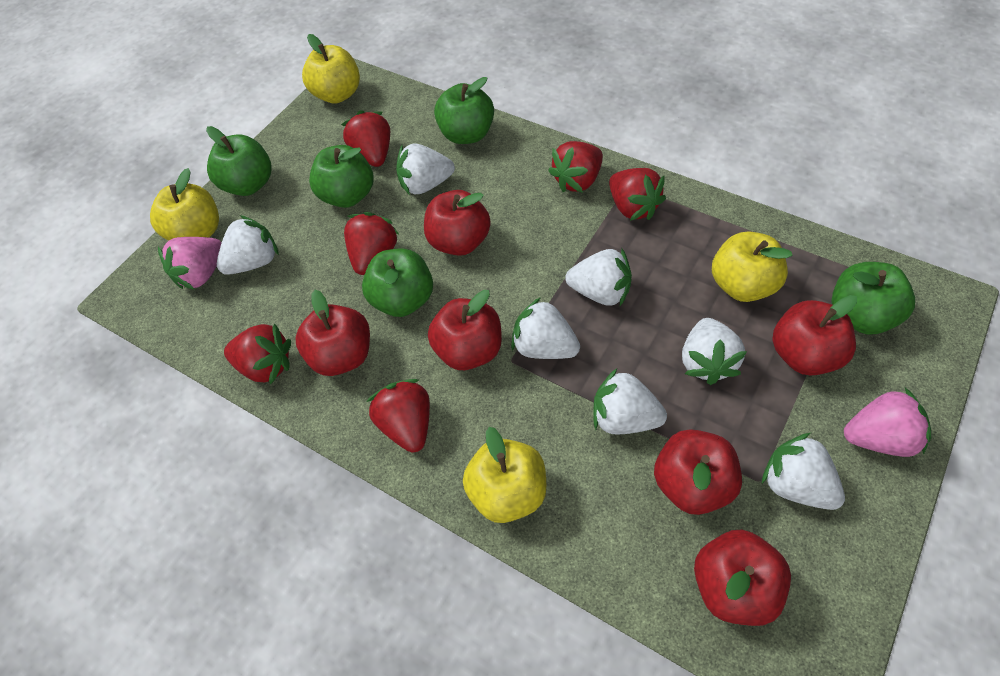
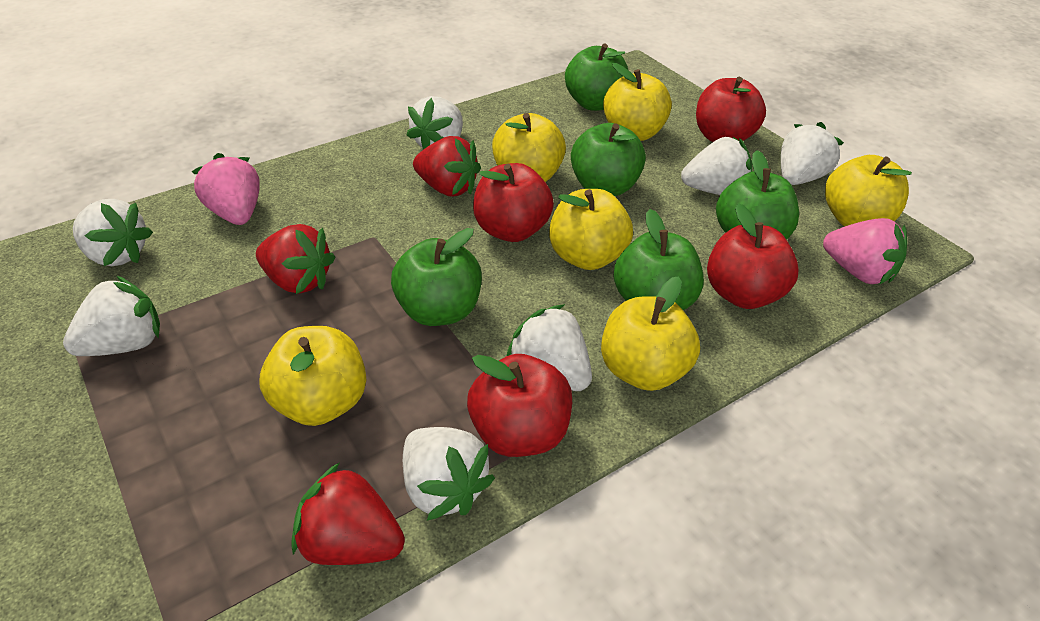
red apple: [295,290,370,376] [424,190,491,256] [428,290,502,370] [654,429,742,515] [694,529,791,626] [773,295,857,376] = 6 -> [467,354,572,457] [473,163,554,242] [696,77,766,142] [707,203,798,309] = 4
red strawberry: [224,323,291,384] [341,110,390,167] [344,212,400,275] [366,379,430,453] [548,141,603,193] [609,168,666,221] = 6 -> [256,224,335,294] [291,462,405,565] [413,136,481,197] = 3
yellow apple: [150,168,219,241] [302,34,360,103] [463,427,546,523] [712,231,793,302] = 4 -> [259,326,366,426] [492,113,566,182] [549,189,633,270] [601,276,700,391] [603,63,672,141] [825,155,912,227] = 6

